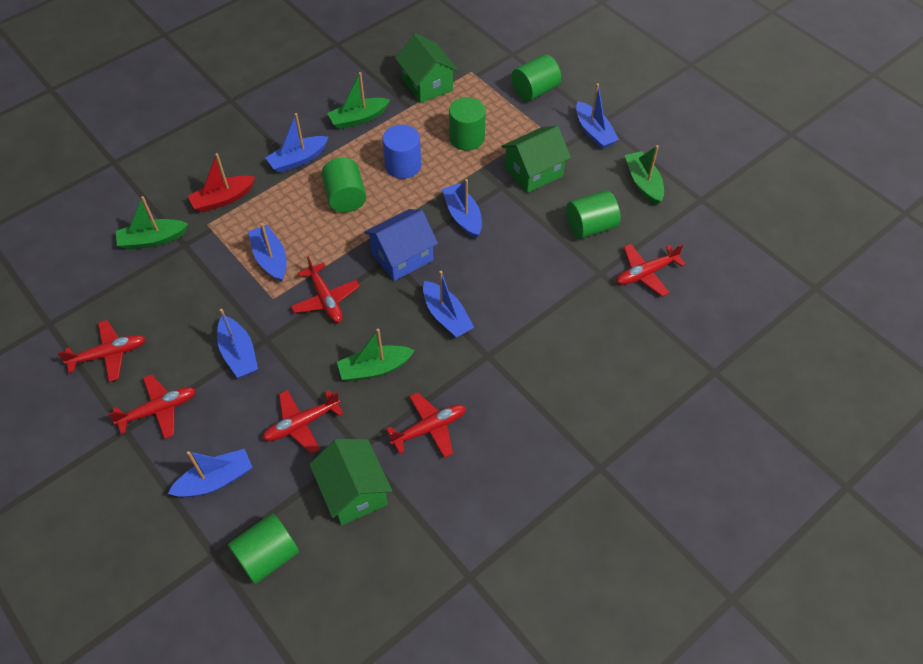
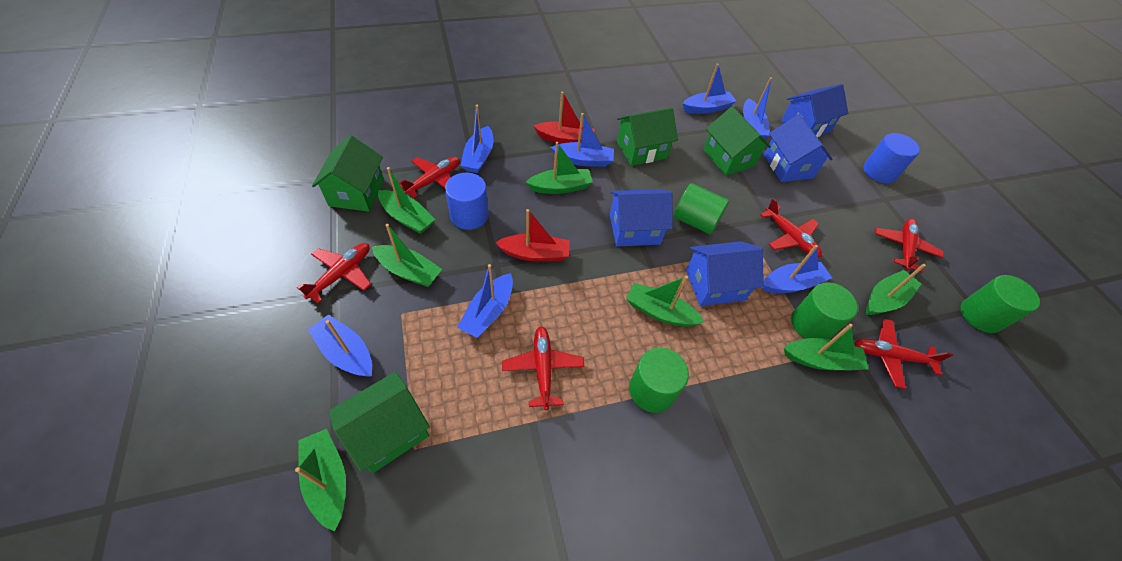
blue cylinder: [383,125,421,179] = 1 -> [445,173,489,230] [863,133,920,183] = 2
blue house: [364,209,438,281] = 1 -> [610,189,673,247] [686,241,764,306] [764,114,833,182] [781,84,848,137] = 4
green boat: [116,196,188,250] [327,72,390,129] [337,328,415,382] [625,145,664,205] = 4 -> [295,429,346,532] [372,224,442,287] [378,167,435,234] [526,142,593,194] [626,276,704,327] [784,324,869,370] [866,264,926,315] = 7
green cylinder: [228,513,299,584] [321,157,366,213] [449,97,486,151] [511,54,561,101] [566,190,621,239] = 5 -> [629,348,689,413] [674,183,729,234] [791,282,858,339] [960,275,1040,333] = 4
green house: [309,439,392,526] [395,34,458,103] [501,126,571,193] = 3 -> [312,135,384,212] [329,371,430,473] [617,108,678,166] [703,106,771,176] = 4
red boat: [188,153,255,212] = 1 -> [495,209,570,262] [533,91,595,144] = 2

